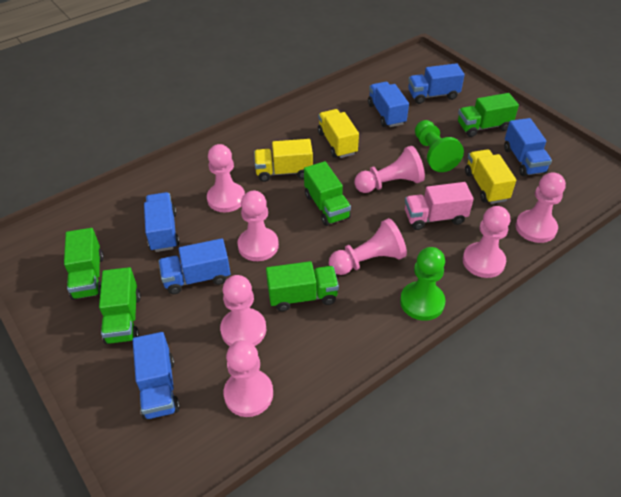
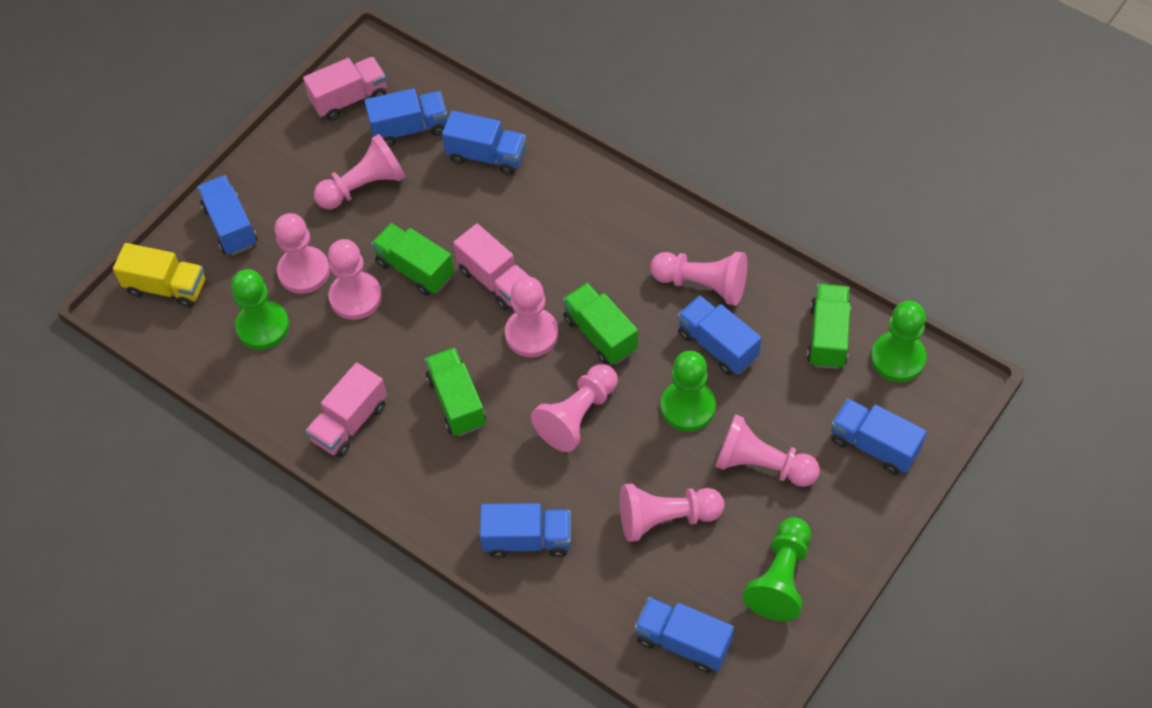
blue truck: [133,332,180,420] [144,192,179,252] [159,238,231,294] [368,82,409,127] [408,63,464,104] [504,118,552,177] = 6 -> [197,175,257,255] [365,88,448,147] [442,111,526,175] [480,503,571,558] [635,597,734,673] [678,296,761,375] [831,399,927,475] = 7
green pawn: [400,247,445,321] [415,120,464,172] = 2 -> [231,269,289,350] [661,351,716,431] [742,517,811,621] [871,301,927,382] = 4
green truck: [64,228,104,300] [99,267,141,344] [266,261,339,311] [304,161,351,226] [458,93,519,137] = 5 -> [371,223,454,296] [425,348,486,436] [562,283,638,365] [807,284,851,369] = 4
pink truck: [405,182,474,230] = 1 -> [303,57,386,121] [305,363,387,457] [453,224,530,310] = 3
yellow truck: [254,139,313,182] [318,109,359,158] [465,149,516,204] = 3 -> [113,243,205,308] = 1

